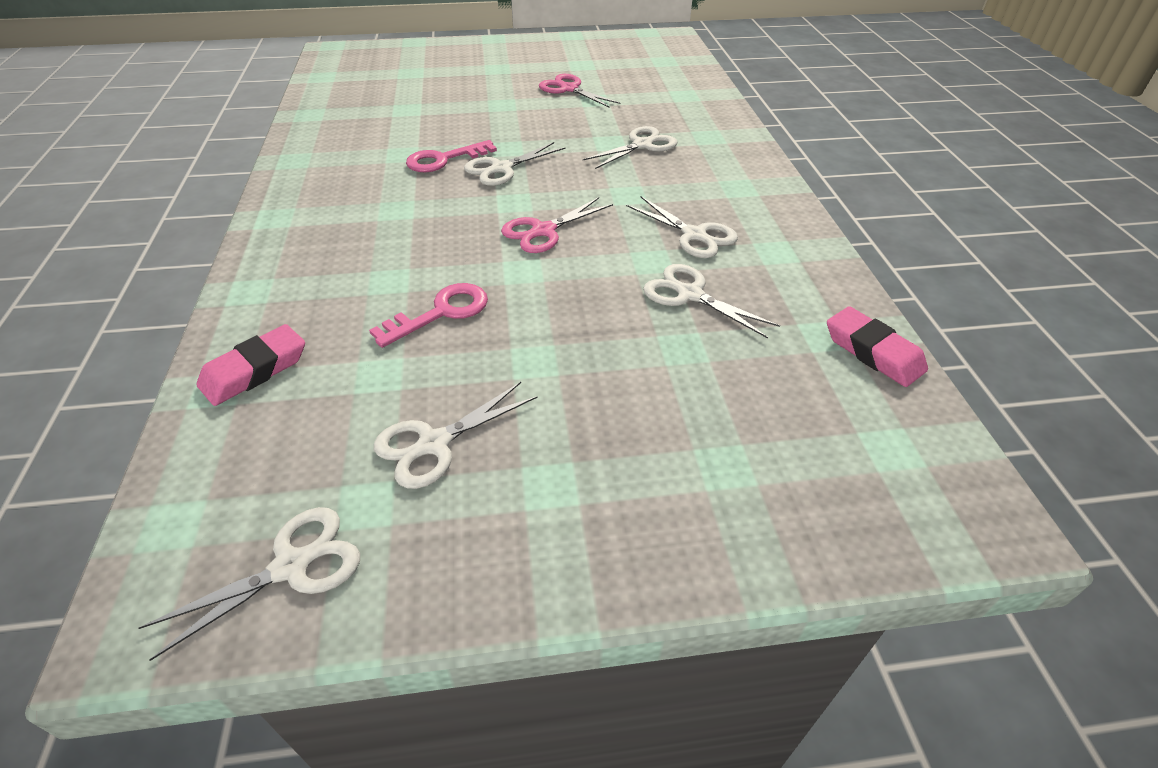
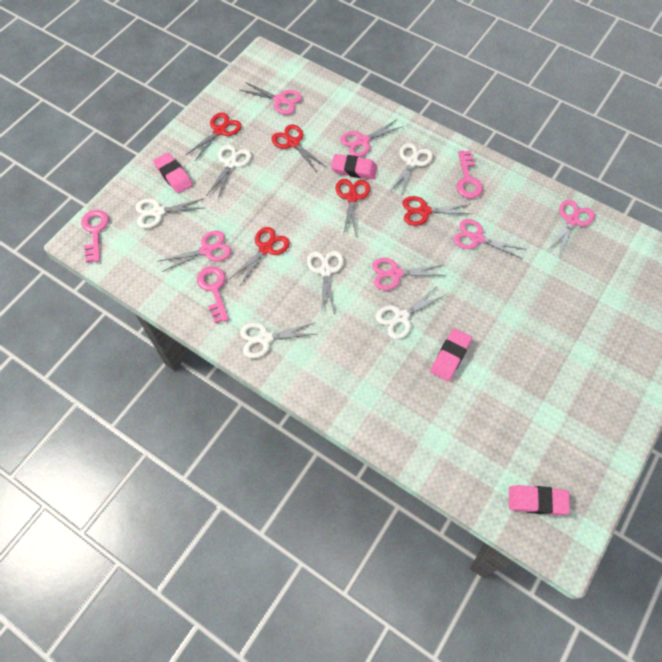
pink eraser: [197,324,305,406] [827,306,928,387] = 2 -> [153,152,193,194] [331,154,377,179] [430,328,472,381] [509,485,570,515] = 4
pink key: [369,283,488,348] [406,140,497,172] = 2 -> [81,210,109,263] [197,266,229,323] [457,150,483,199] = 3
pink scissors: [501,197,613,253] [539,74,621,108] = 2 -> [157,231,231,272] [240,82,302,115] [340,120,404,157] [372,258,446,290] [453,219,527,259] [547,200,595,256] = 6
red scissors: none = 0 -> [186,113,242,161] [229,227,290,285] [271,124,326,172] [335,179,370,235] [402,196,471,226] = 5

